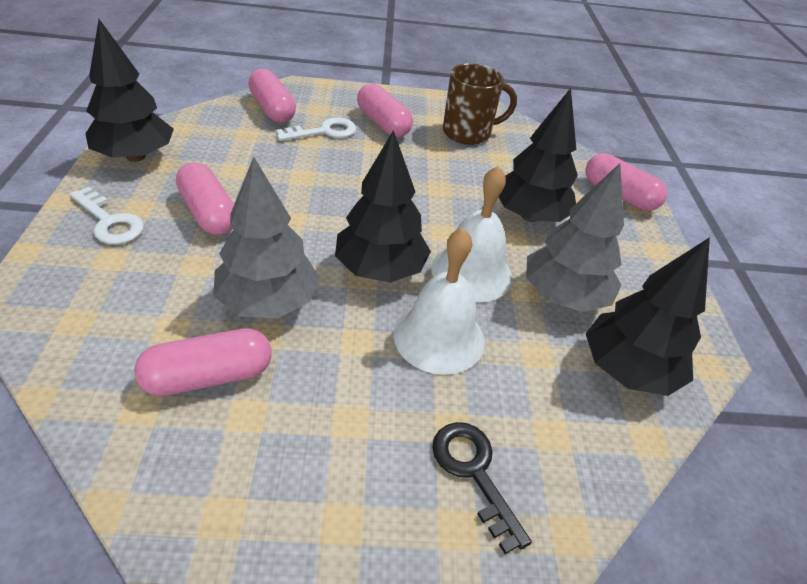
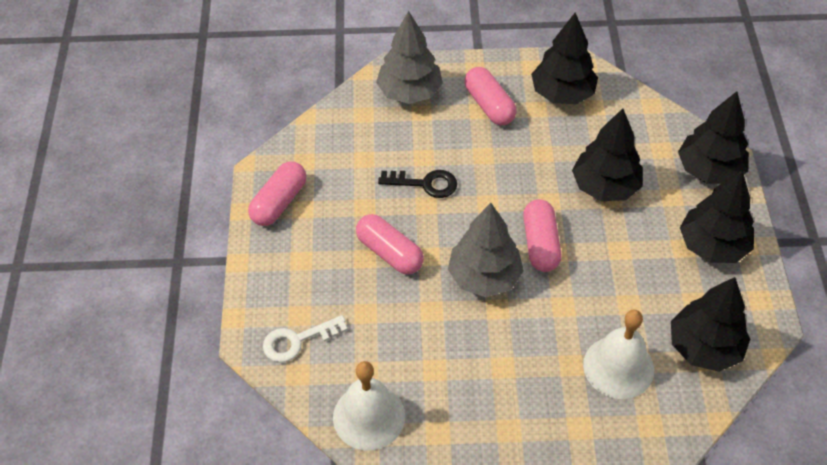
black tree: [85,19,174,162] [335,130,431,283] [499,88,578,222] [586,237,710,396] = 4 -> [531,13,598,104] [572,108,643,201] [671,277,750,372] [678,91,749,184] [680,170,754,263] = 5
brown mug: [443,63,517,145] = 1 -> none = 0
pink capsule: [134,328,272,396] [176,162,234,235] [248,69,296,123] [357,84,413,137] [585,153,668,211] = 5 -> [248,162,306,226] [356,214,424,274] [464,67,517,125] [523,199,562,272] = 4
white key: [69,187,144,244] [276,117,356,141] = 2 -> [263,315,347,362] = 1

